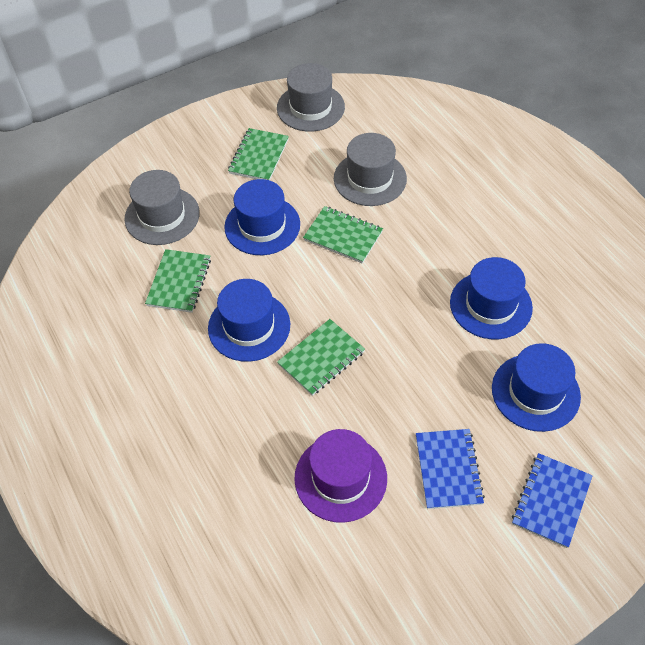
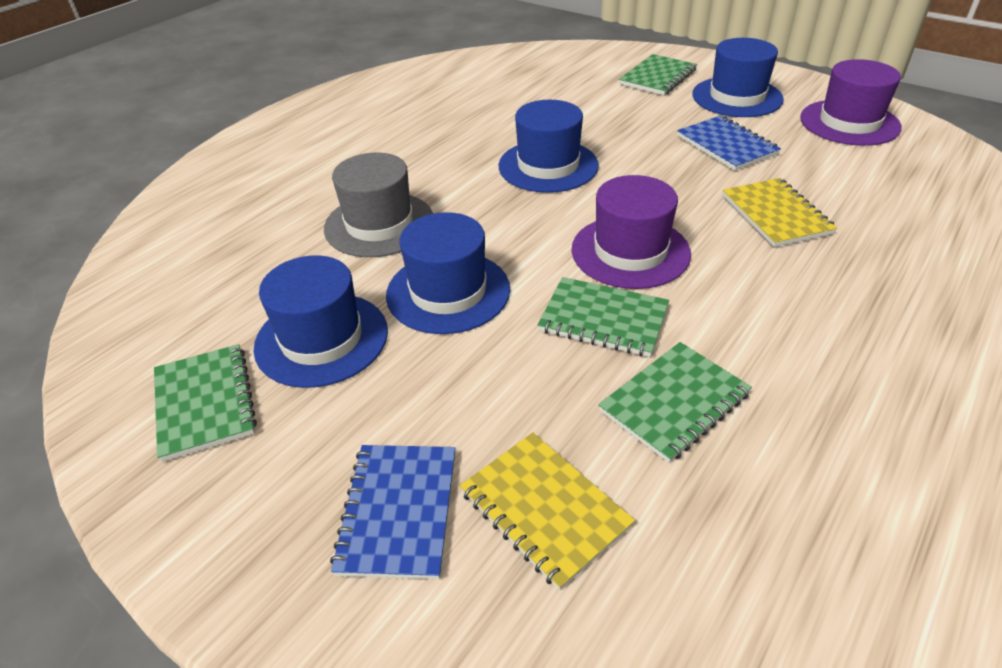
grey hat: [124,170,200,245] [277,63,345,132] [334,133,407,206] = 3 -> [324,153,433,257] = 1
purple hat: [294,429,387,523] = 1 -> [572,175,691,289] [800,59,902,146] = 2
yellow notebook: none = 0 -> [460,432,635,590] [722,178,837,247] = 2

